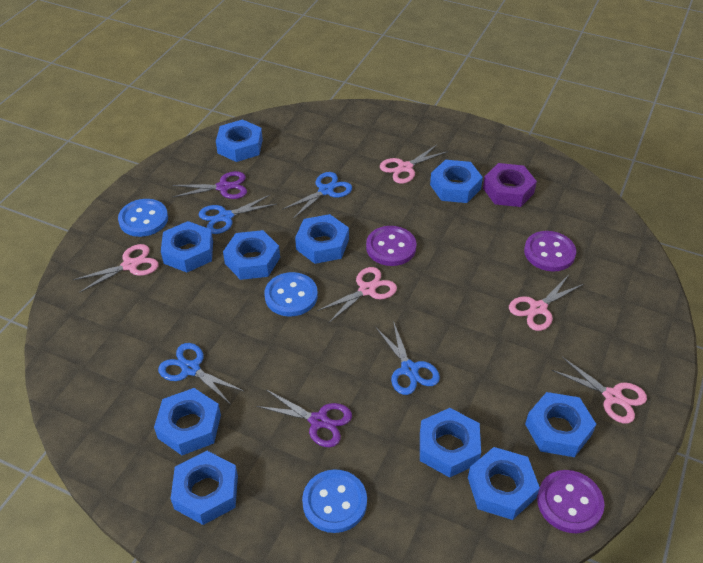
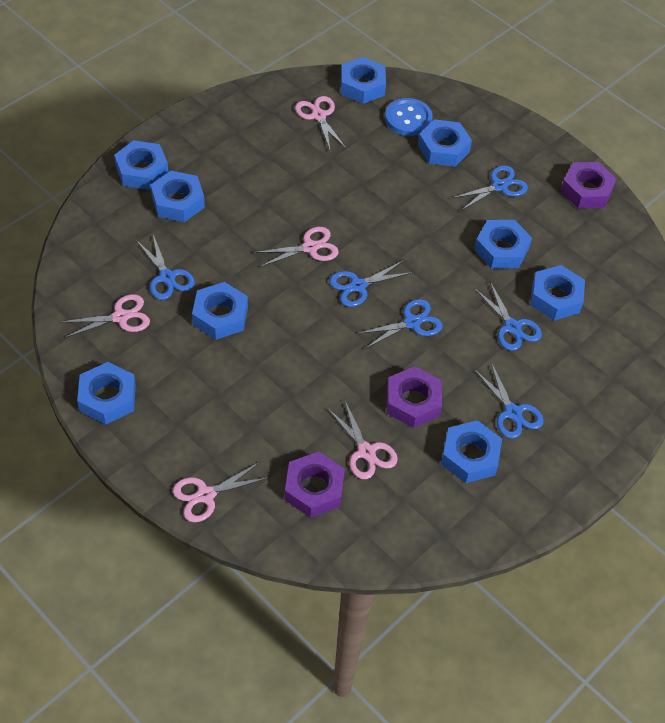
blue button: [118,199,168,237] [264,272,318,317] [302,469,367,533] = 3 -> [385,98,433,136] = 1
blue nut: [154,388,221,455] [161,221,213,272] [171,451,238,525] [216,119,263,162] [223,230,280,280] [295,214,349,264] [420,408,481,478] [430,160,483,203] [468,447,540,520] [525,392,596,457] = 10 -> [77,362,136,424] [114,140,168,190] [151,171,205,222] [192,282,248,340] [341,57,386,104] [418,119,472,167] [441,420,502,483] [474,220,532,269] [530,265,585,320] = 9
blue scissors: [158,343,245,405] [199,195,277,234] [282,172,352,219] [376,321,440,395] = 4 -> [136,235,195,300] [329,260,413,307] [356,299,442,349] [452,165,528,211] [474,282,542,351] [474,362,544,439] = 6
purple button: [366,226,416,266] [524,231,576,271] [537,470,605,533] = 3 -> none = 0
purple nut: [483,163,537,207] = 1 -> [285,452,345,518] [387,366,442,428] [561,162,617,208] = 3
purple scissors: [172,171,247,199] [256,390,352,447] = 2 -> none = 0

